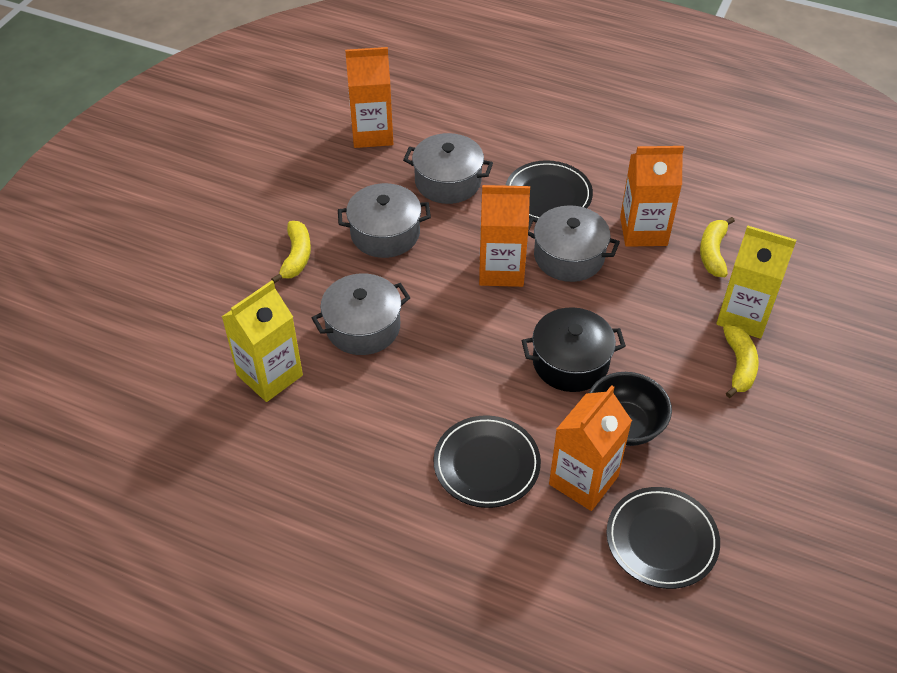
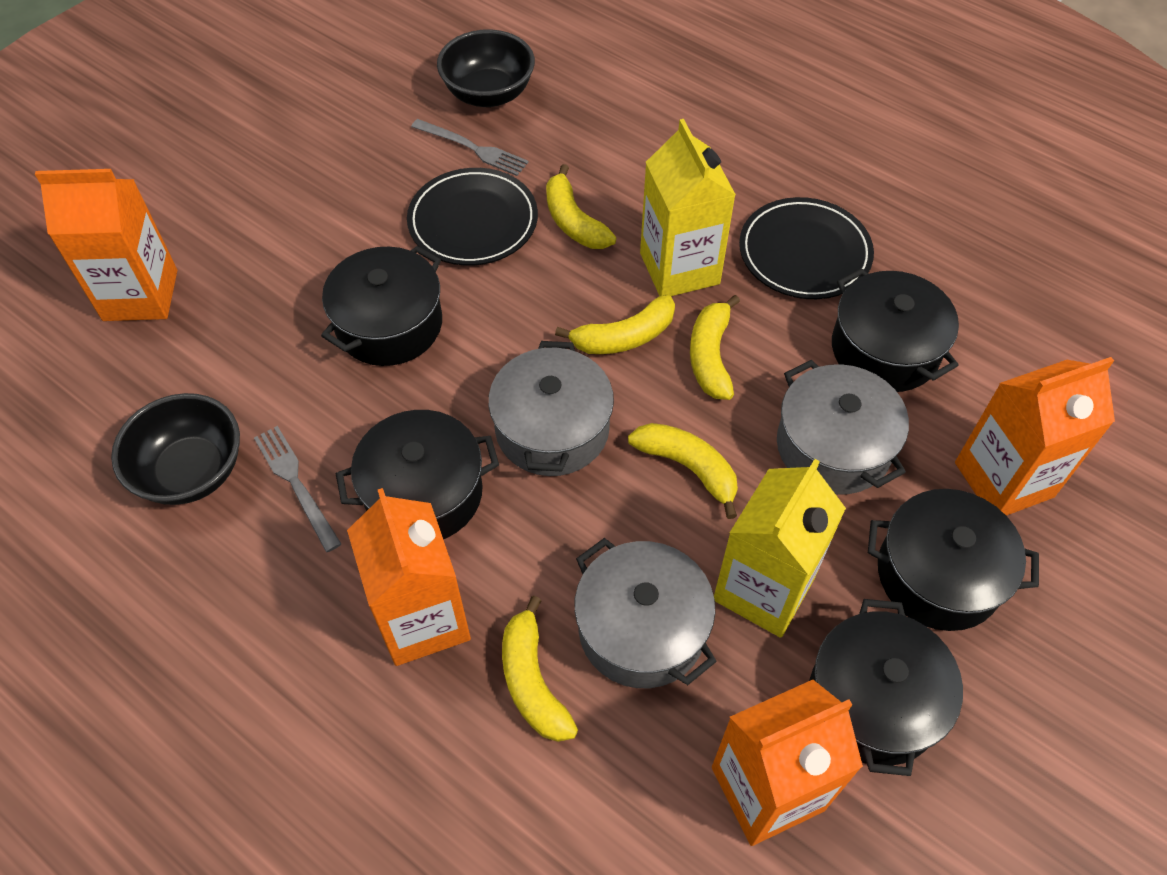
black bowl: [589,372,672,446] = 1 -> [111,393,240,505] [437,29,535,107] = 2
black plate: [433,415,541,508] [505,160,593,219] [606,487,720,589] = 3 -> [407,168,538,265] [739,197,874,299] = 2
black pot: [522,307,626,392] = 1 -> [321,246,442,366] [336,410,499,539] [809,599,963,776] [832,268,959,392] [868,489,1039,631] = 5
grey fork: none = 0 -> [254,426,341,552] [411,119,529,176] = 2
grey pot: [312,273,410,355] [338,183,431,258] [403,133,493,204] [528,205,620,282] = 4 -> [488,341,614,476] [574,538,717,688] [777,360,909,495] = 3
yellow banana: [271,221,311,284] [700,217,735,277] [723,325,759,398] = 3 -> [502,596,578,742] [546,164,616,249] [555,295,675,354] [628,423,738,519] [690,295,740,400] = 5

